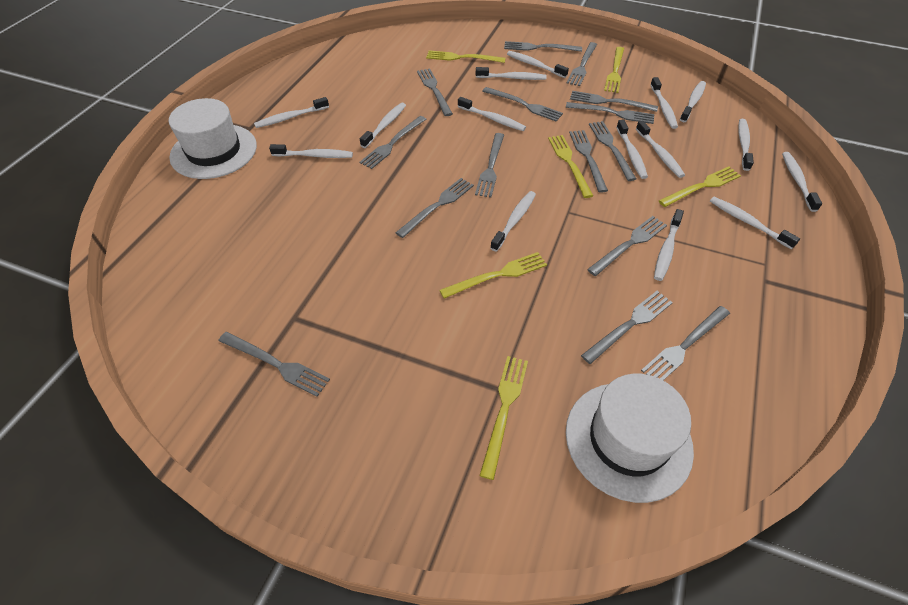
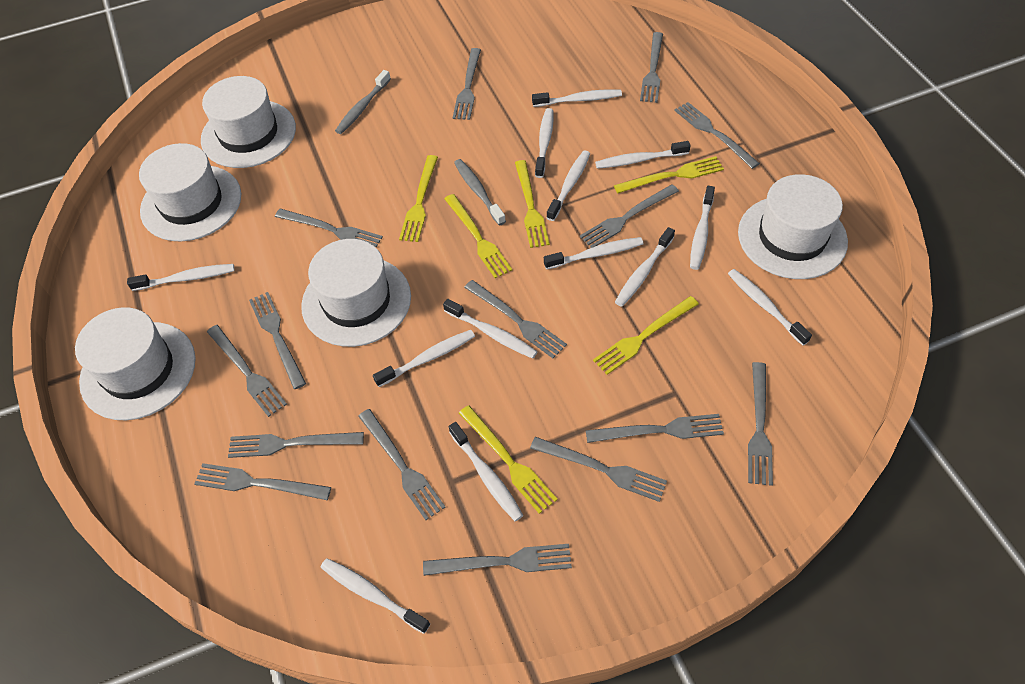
grey toothbrush: none = 0 -> [335,70,391,134] [454,159,506,225] = 2
white hat: [169,98,257,179] [566,374,694,503] = 2 -> [75,307,196,420] [139,143,241,242] [201,76,296,168] [301,239,411,347] [738,174,848,279] = 5
white toothbrush: [254,97,329,128] [269,144,353,158] [360,102,406,148] [458,97,526,131] [476,67,547,80] [490,191,536,251] [507,51,569,78] [616,120,648,179] [636,121,685,178] [650,77,678,129] [654,209,684,281] [680,81,706,122] [710,197,800,249] [738,119,754,171] [782,152,822,212] = 15 -> [127,264,235,291] [320,558,430,634] [373,330,475,387] [443,299,538,359] [449,422,523,521] [532,89,622,107] [535,108,554,178] [544,237,643,269] [547,151,590,221] [595,141,691,169] [615,227,675,307] [690,186,715,270] [728,269,812,345] = 13

